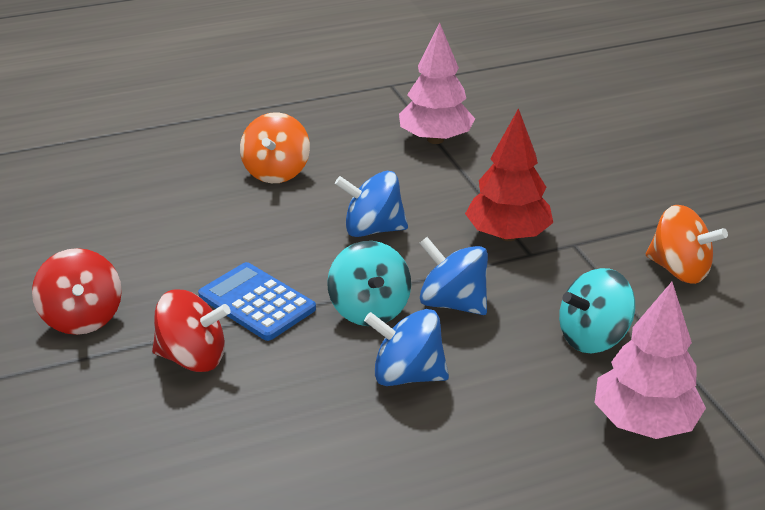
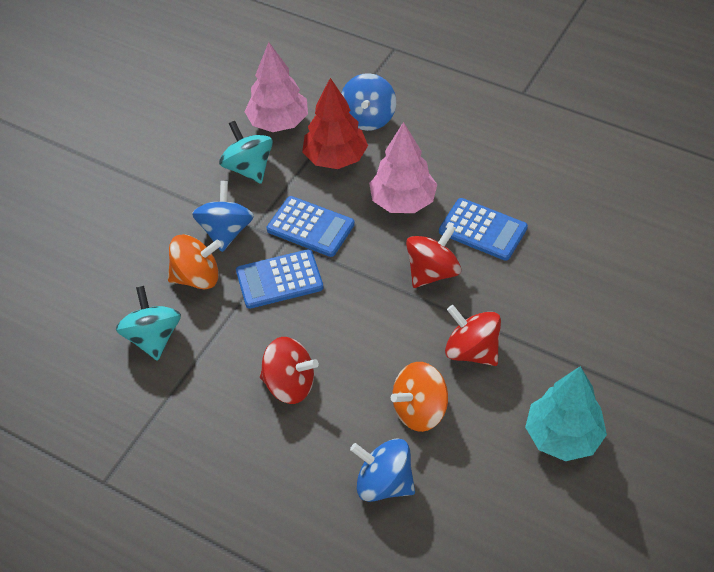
blue calculator: [198,262,316,341] = 1 -> [236,249,323,309] [267,196,355,257] [439,198,528,261] = 3
red spinning top: [32,248,122,335] [152,289,231,372] = 2 -> [260,337,319,404] [406,224,461,288] [445,305,501,366] = 3
turquoise tree: none = 0 -> [525,366,607,461] = 1

